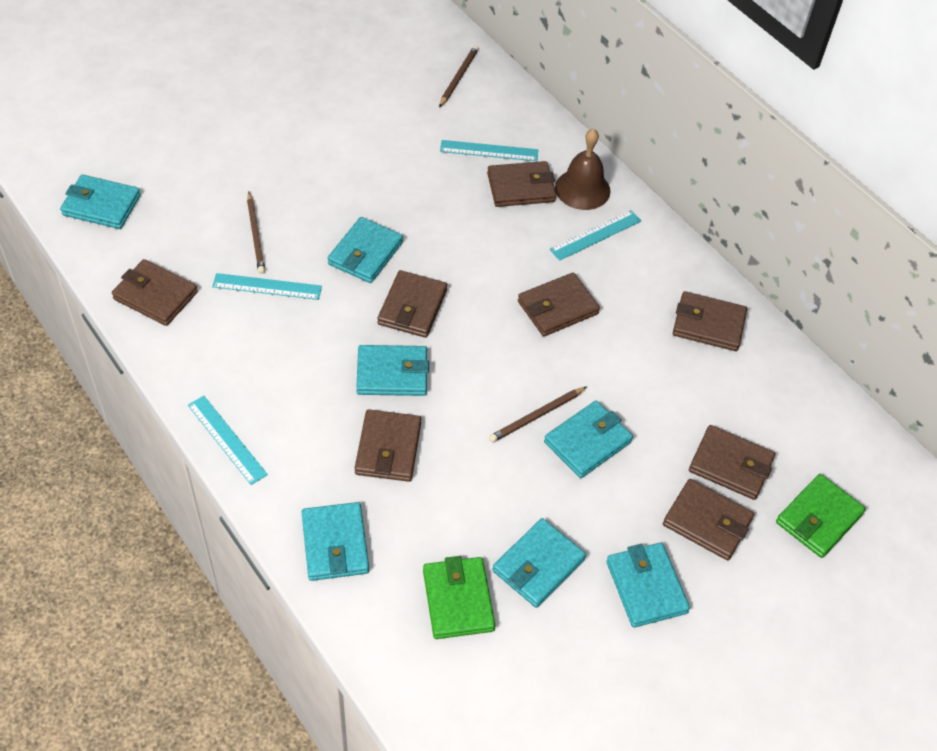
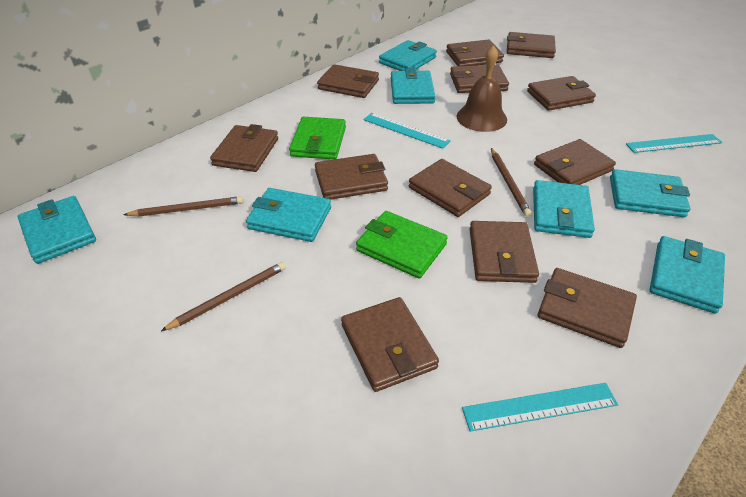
brown wallet: [112,259,198,326] [355,409,421,482] [377,270,447,338] [487,161,556,207] [518,273,600,336] [663,479,754,560] [673,291,747,351] [689,425,775,500] = 8 -> [210,124,278,172] [315,154,388,200] [317,64,379,98] [341,297,439,392] [409,159,492,217] [446,40,504,66] [450,65,509,93] [469,221,539,283] [507,32,556,58] [527,76,596,111] [534,139,616,185] [538,268,637,348] = 12
turquoise ruler: [188,396,268,485] [212,273,322,300] [440,140,538,161] [550,210,641,261] = 4 -> [363,113,451,149] [462,383,618,432] [626,134,722,153] = 3

